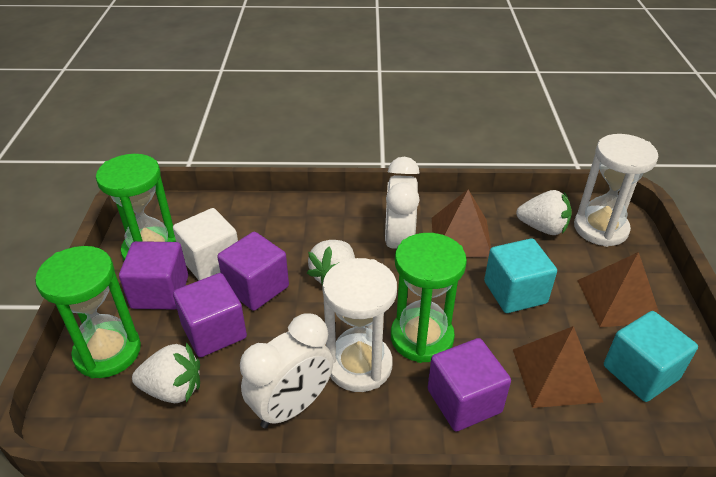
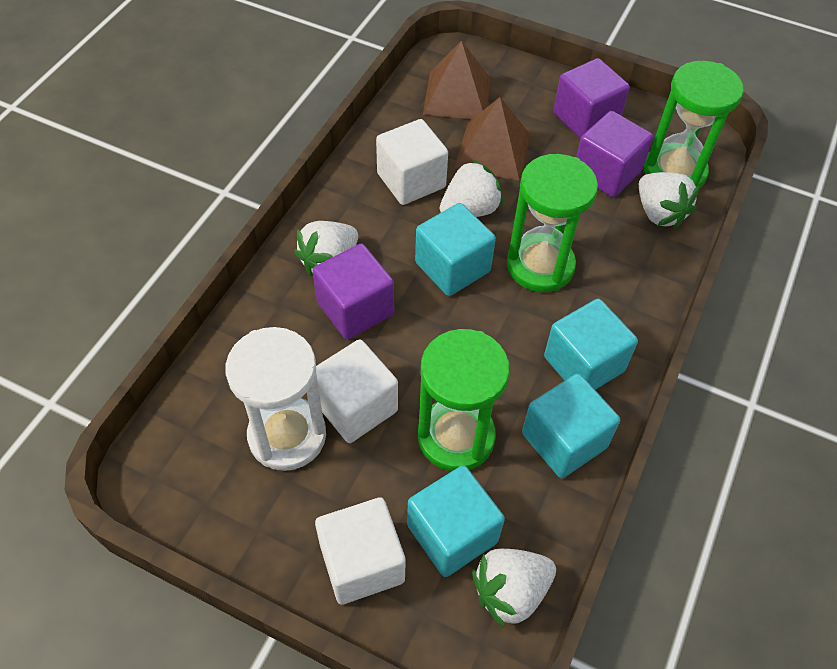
brown pyramid: [432,189,491,258] [513,326,603,408] [577,252,660,327] = 3 -> [423,40,491,119] [454,97,531,181] = 2
purple cube: [119,241,188,310] [173,273,247,357] [217,232,289,311] [427,338,511,431] = 4 -> [313,243,394,339] [553,58,630,139] [576,111,653,197] = 3
turquoise cube: [484,238,557,313] [604,311,698,402] = 2 -> [407,465,505,577] [415,203,496,296] [522,373,620,478] [544,299,638,390] = 4
white clock: [240,314,333,428] [385,157,420,249] = 2 -> none = 0
white cube: [173,208,238,280] = 1 -> [315,497,406,605] [316,339,398,443] [376,119,448,205] = 3
white hourglass: [322,258,397,392] [574,134,658,247] = 2 -> [225,327,326,471] = 1
white strawberry: [132,342,200,403] [307,240,355,286] [516,190,572,235] = 3 -> [294,221,358,277] [440,159,503,217] [472,549,556,628] [639,172,700,229] = 4

